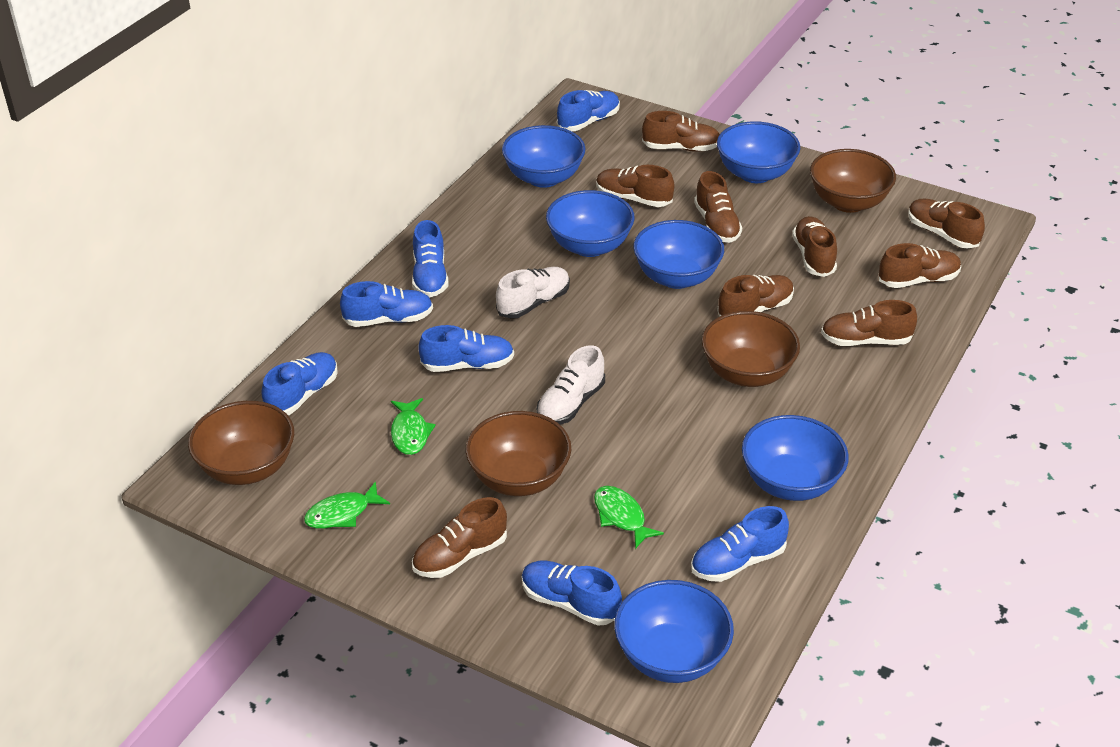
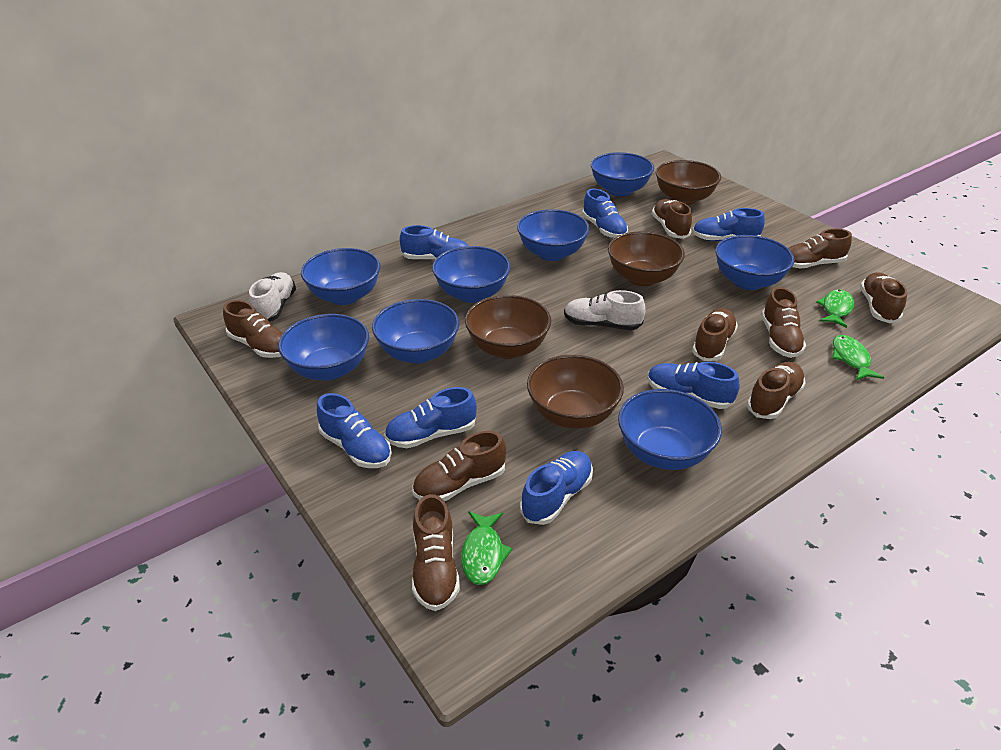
blue bowl: [502,125,585,188] [546,190,635,257] [614,580,734,683] [633,220,724,289] [717,121,800,183] [742,415,849,501] = 6 -> [278,314,369,381] [301,248,381,305] [372,299,459,364] [432,246,511,303] [517,209,590,261] [591,152,654,196] [618,389,722,470] [715,235,795,290] = 8

